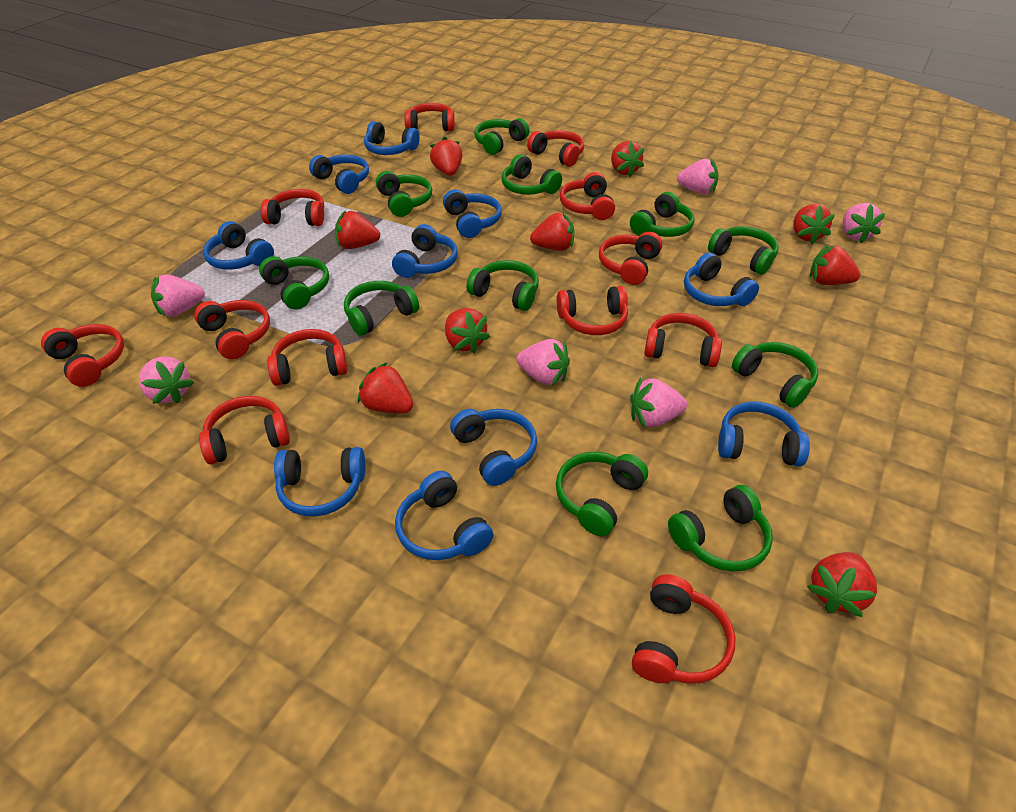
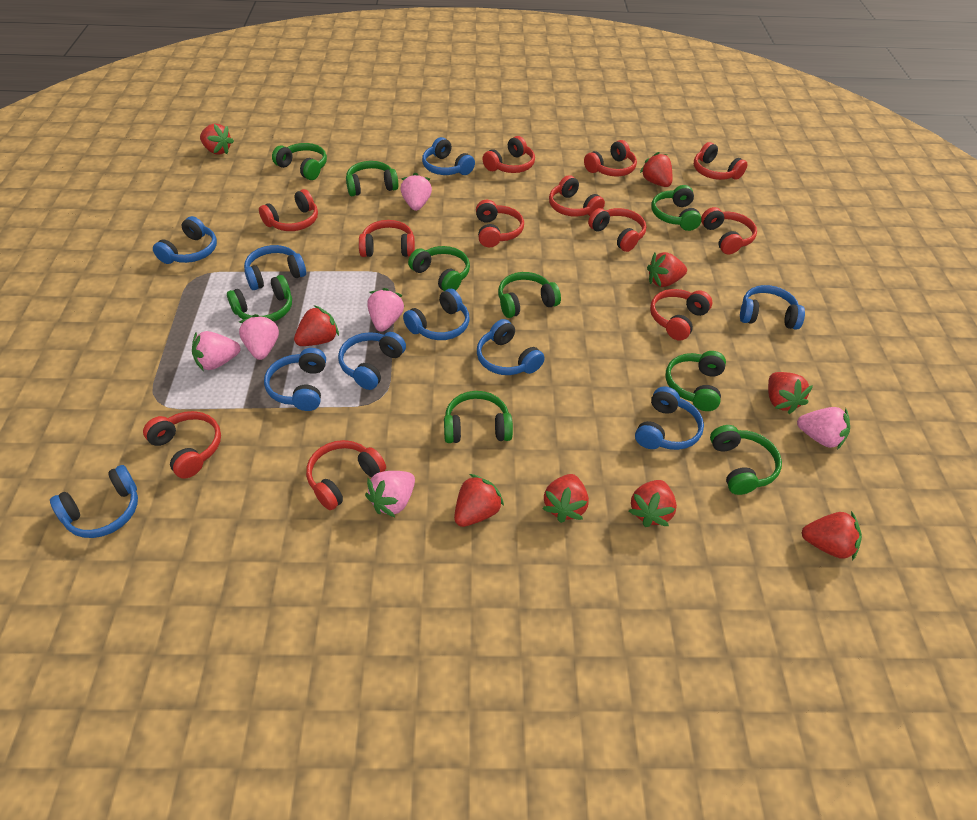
green headphones: [259,256,329,310] [344,281,419,336] [376,171,432,217] [467,260,539,311] [474,118,529,155] [501,154,562,195] [556,452,648,536] [630,192,695,237] [668,485,773,572] [708,226,779,275] [732,342,818,408] = 11 -> [227,275,292,322] [272,143,327,180] [346,161,399,196] [408,246,470,292] [444,391,513,443] [498,272,561,318] [651,185,702,231] [666,351,726,411] [710,425,782,495] = 9

